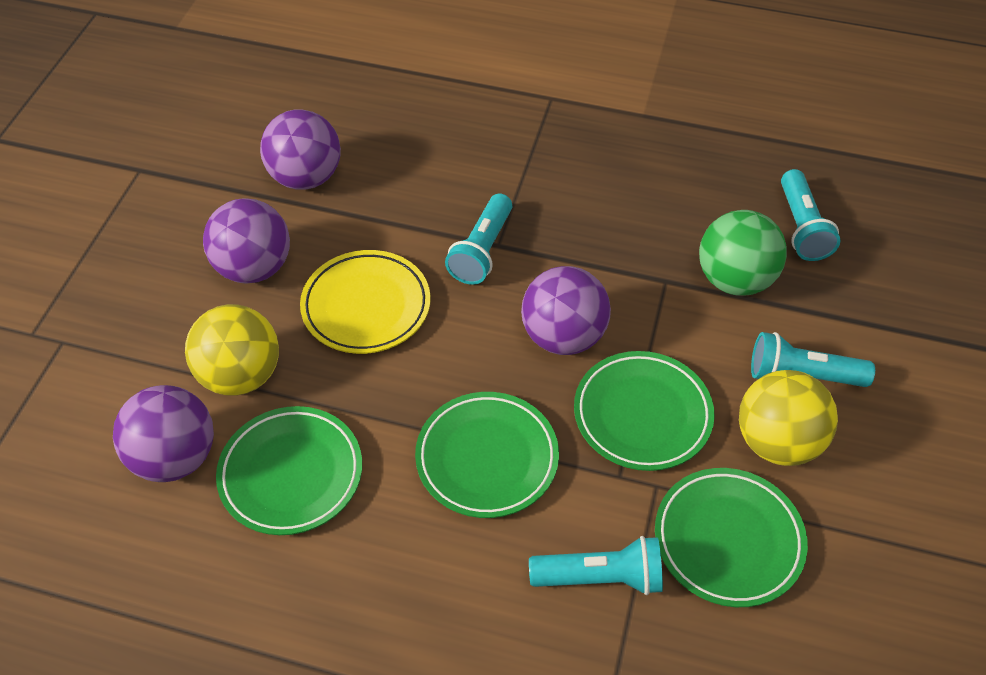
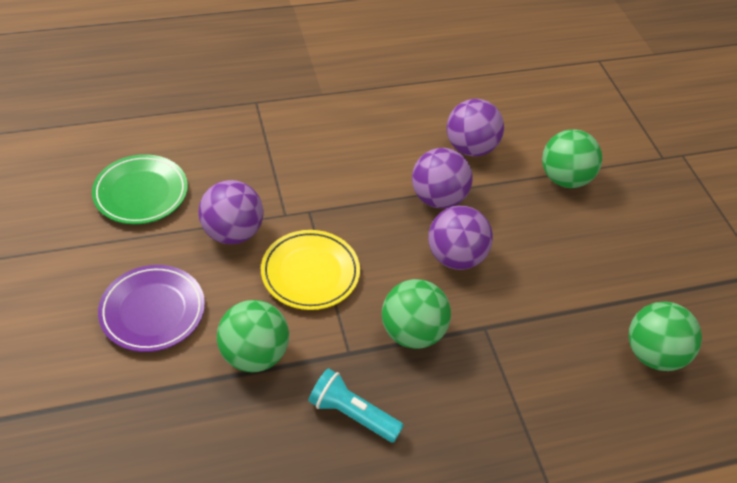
green ball: [699,210,787,296] = 1 -> [217,300,289,372] [382,279,451,349] [542,129,602,188] [629,302,702,371] = 4
green plate: [216,406,362,535] [415,392,559,518] [574,351,715,471] [655,468,808,607] = 4 -> [92,154,188,224] = 1
purple plate: none = 0 -> [98,265,205,352] = 1
turquoise flashlight: [445,194,512,285] [529,536,663,595] [751,332,875,387] [781,169,840,261] = 4 -> [308,368,404,443] = 1
yellow ball: [185,304,279,395] [739,370,838,466] = 2 -> none = 0

